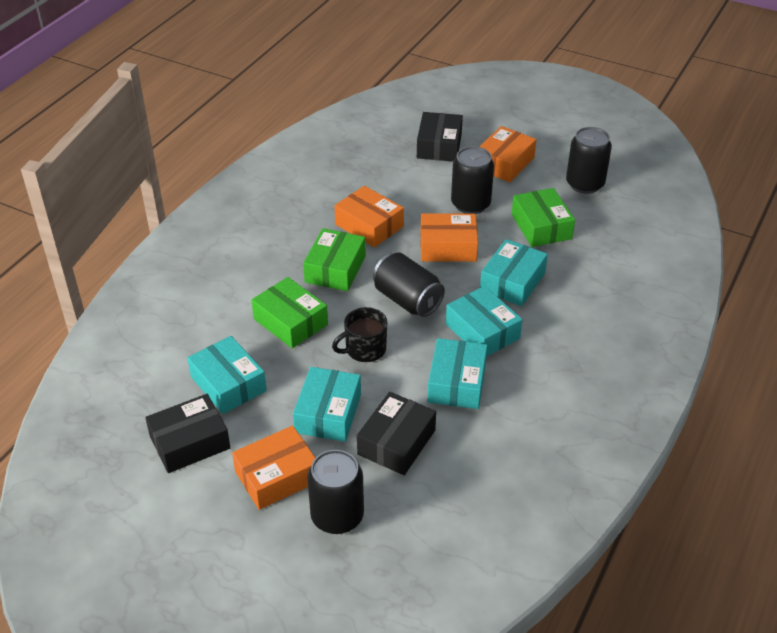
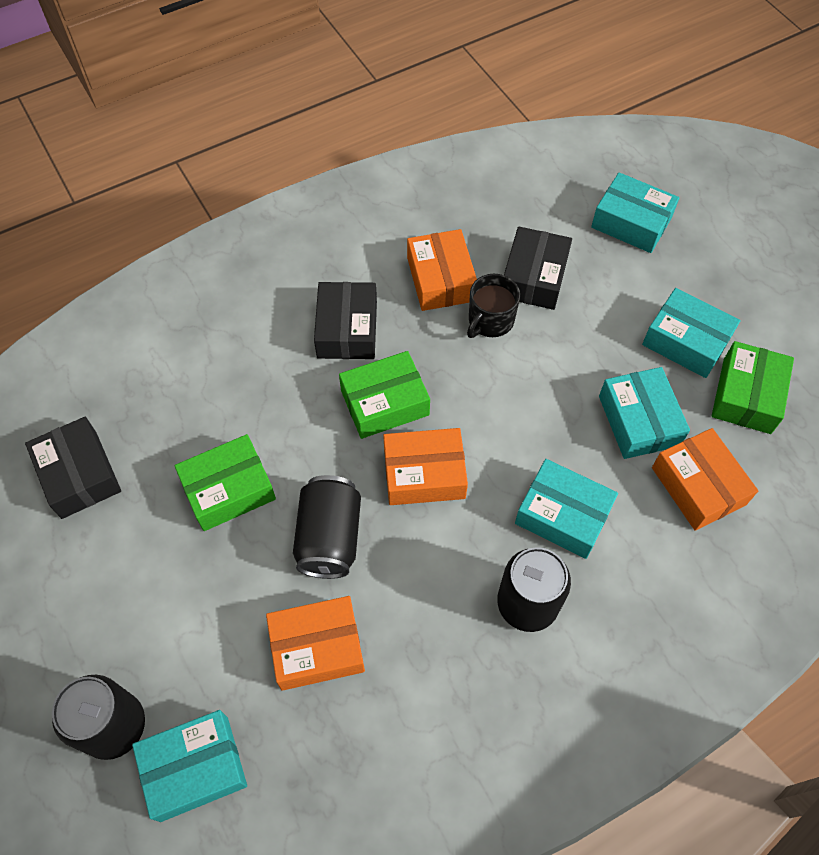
black can: [307,450,364,534] [373,253,445,317] [451,146,494,214] [566,127,612,194] = 4 -> [52,675,145,760] [293,475,361,579] [497,547,571,632] = 3

